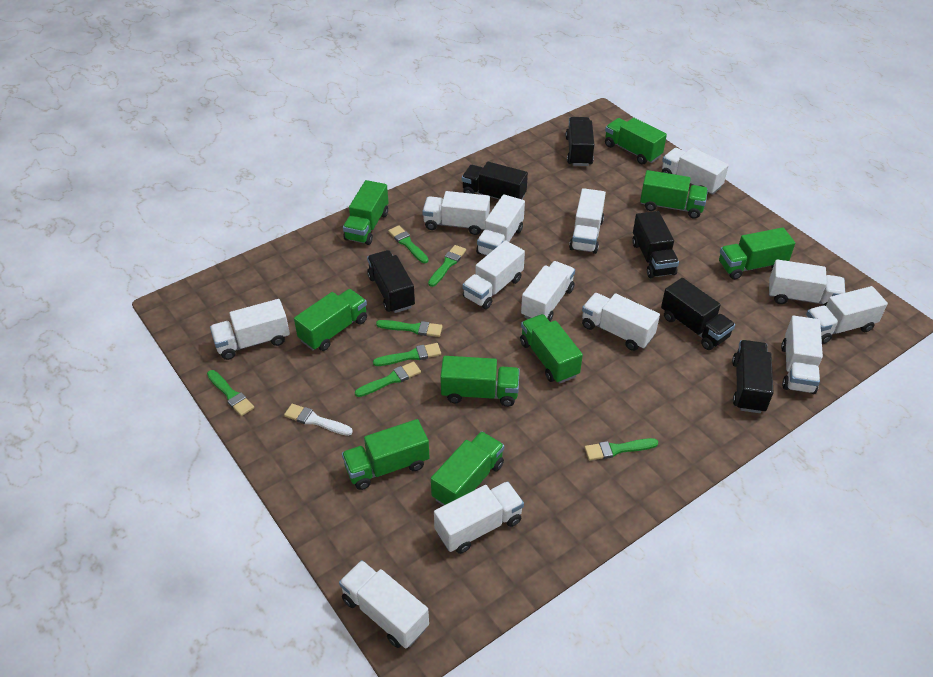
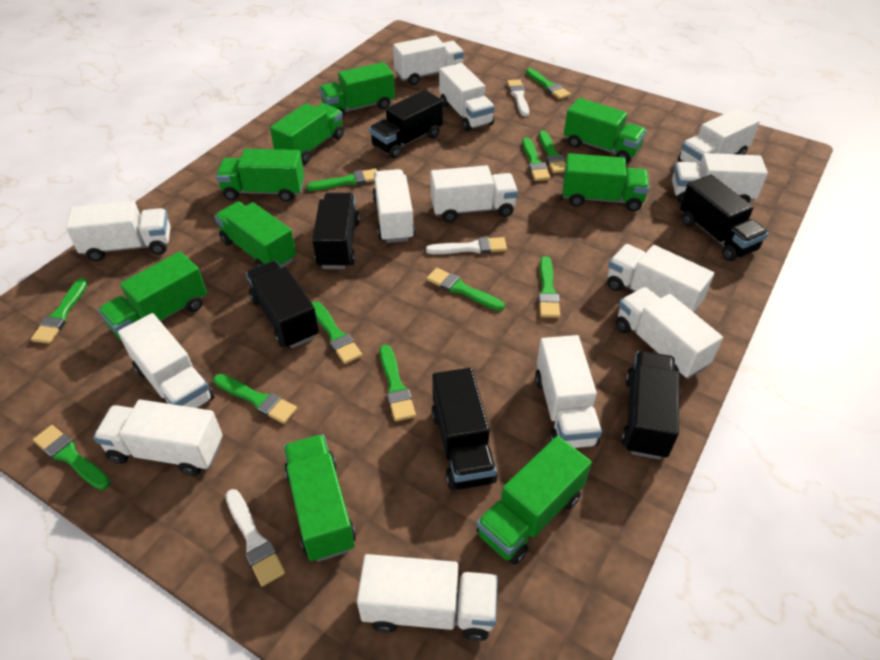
green brush: [207,370,254,416] [355,362,421,397] [373,343,441,366] [376,320,443,337] [388,225,429,263] [428,245,466,287] [584,438,659,461] = 7 -> [31,278,88,344] [33,425,110,490] [213,374,297,424] [306,169,377,191] [312,301,362,364] [380,345,416,421] [427,268,505,311] [522,137,551,181] [526,68,571,100] [538,256,560,318] [539,131,566,173] = 11
white brush: [284,404,353,436] = 1 -> [225,489,285,587] [426,237,507,254] [507,79,529,116] = 3

